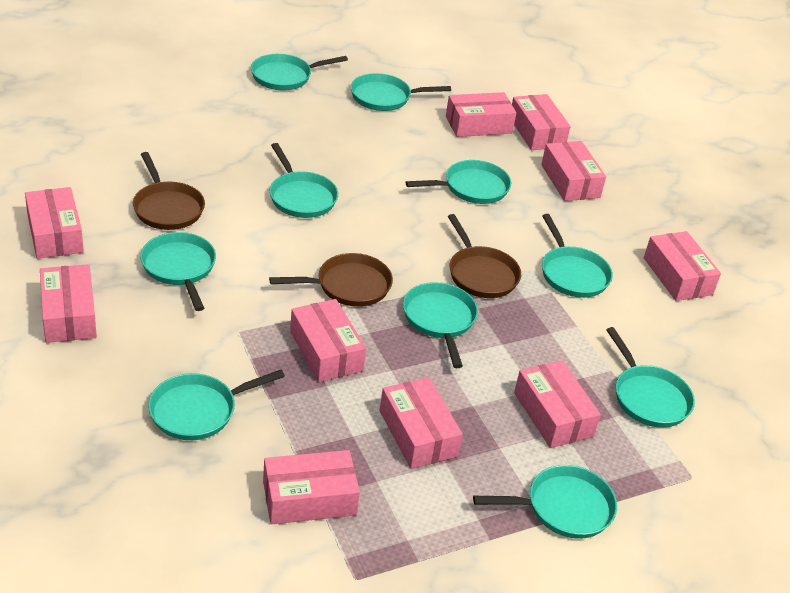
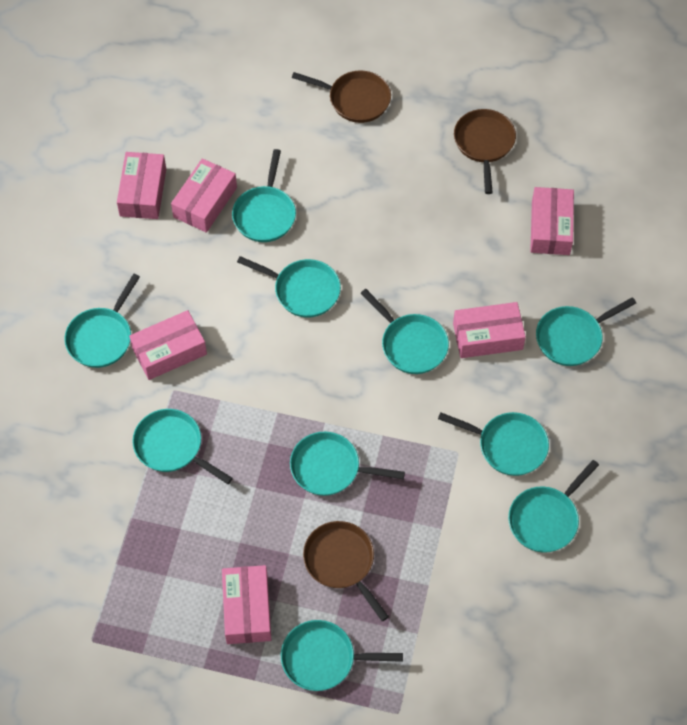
pink box: [25,187,84,259] [40,264,97,343] [263,450,360,524] [290,299,366,382] [380,377,463,469] [446,92,516,137] [512,94,570,150] [514,360,601,448] [541,141,606,201] [644,231,721,301] = 10 -> [117,152,166,219] [129,310,207,380] [171,158,237,233] [222,565,271,644] [453,302,526,358] [530,187,574,255] = 6

